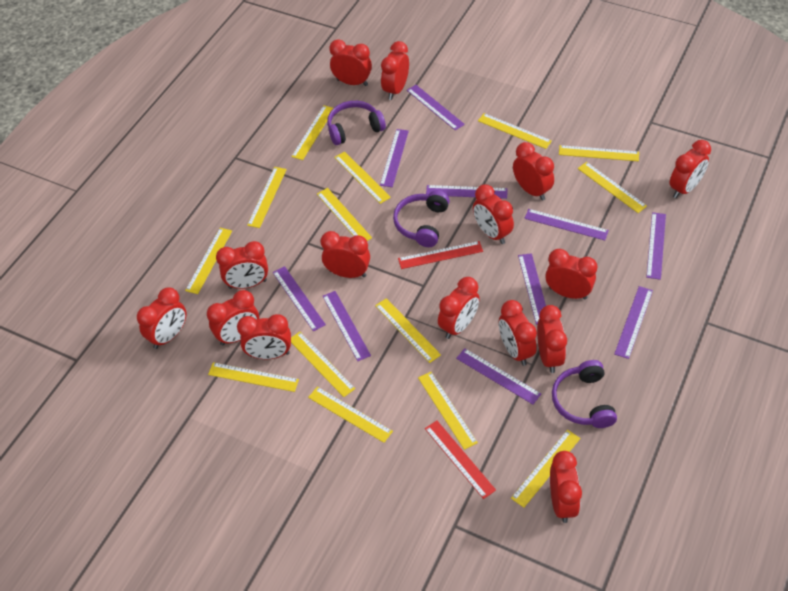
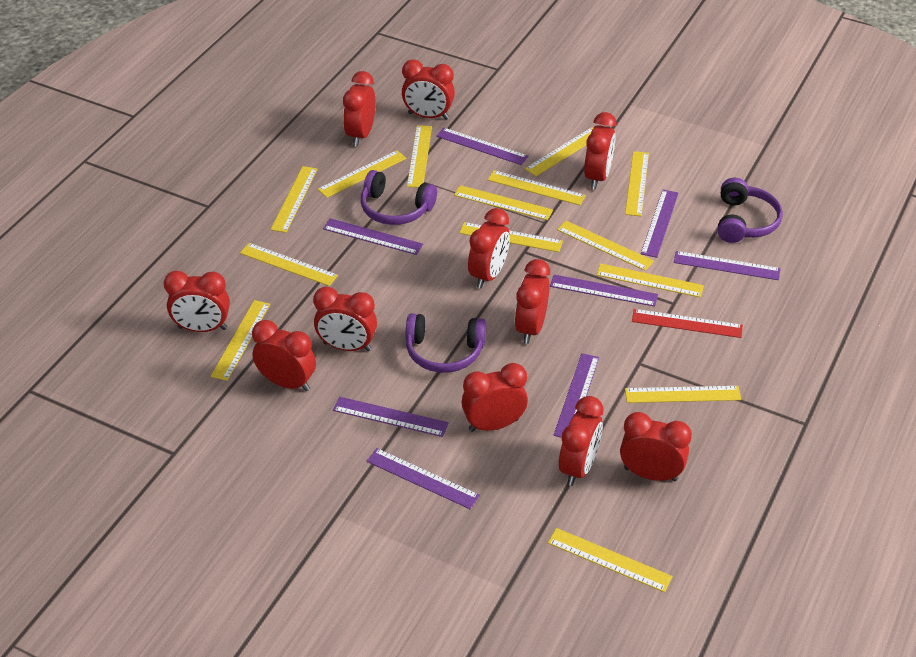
purple ruler: [273,266,326,331] [323,291,371,361] [380,129,409,187] [407,85,465,130] [426,185,508,199] [456,348,541,404] [518,253,546,324] [524,209,609,240] [614,286,653,359] [646,212,666,280] = 10 -> [323,218,423,255] [333,397,449,437] [366,448,480,509] [436,128,528,165] [550,275,658,307] [554,353,599,438] [641,189,678,258] [674,251,781,280] = 8
red clock: [137,288,186,349] [207,290,259,346] [216,241,268,289] [237,314,291,359] [321,231,370,278] [329,39,372,86] [381,41,409,100] [438,277,480,339] [473,184,514,244] [499,300,537,366] [513,142,554,201] [537,305,567,373] [545,249,598,300] [550,451,582,523] [670,140,711,198] = 15 -> [164,271,230,332] [252,320,316,391] [313,286,377,351] [343,71,375,146] [402,59,455,120] [462,363,528,432] [468,208,510,289] [515,259,550,344] [559,396,603,486] [584,112,617,189] [620,412,692,481] = 11
red ruler: [398,241,483,269] [425,421,496,499] = 2 -> [632,309,743,338] = 1

